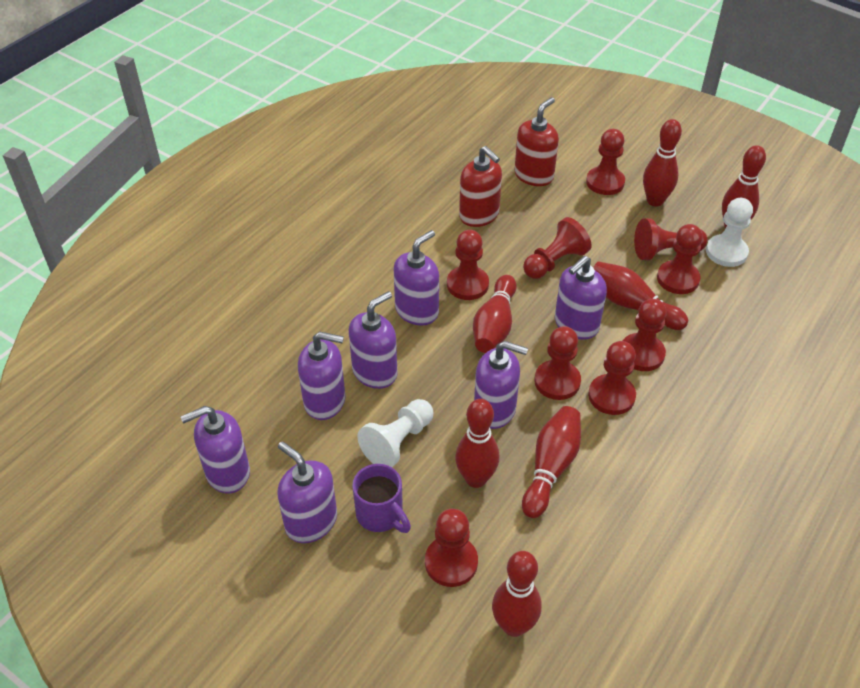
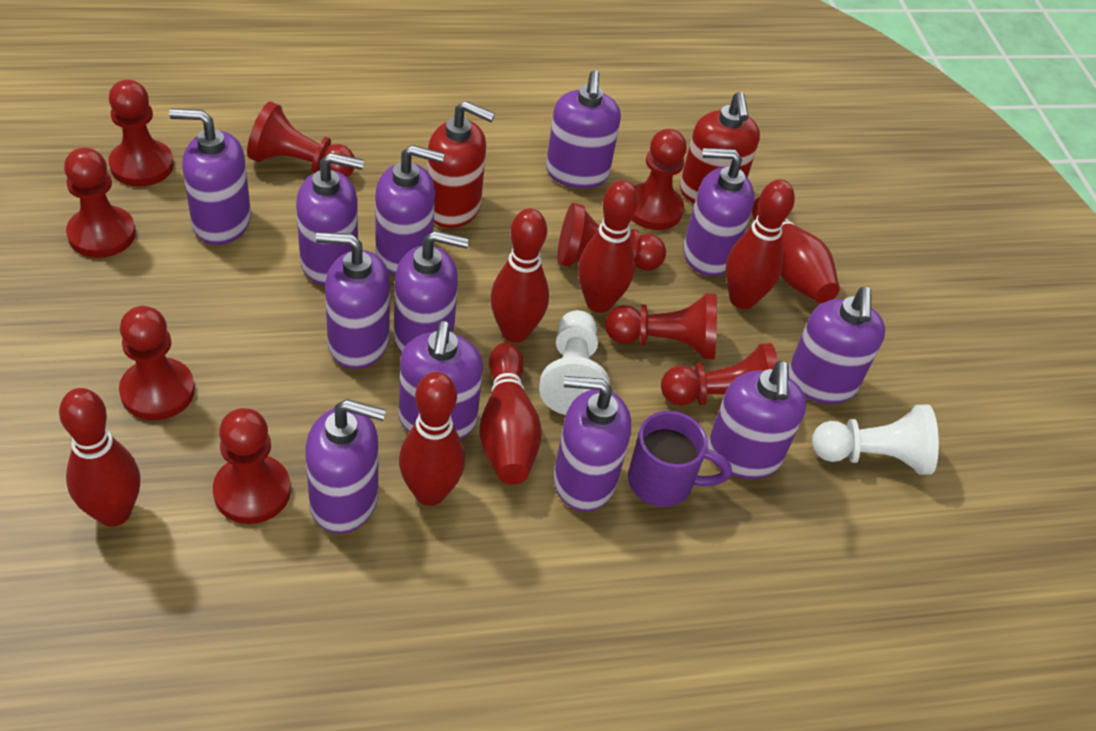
purple soap dispenser: [181,406,250,493] [277,441,337,543] [298,332,345,420] [349,291,398,389] [394,230,439,326] [474,341,528,429] [555,256,607,340] = 7 -> [169,109,251,245] [296,152,364,285] [305,399,386,534] [316,232,390,369] [375,145,444,275] [394,231,469,353] [399,321,483,439] [546,70,621,189] [554,376,631,512] [683,148,755,276] [707,361,807,479] [788,287,886,404] = 12

